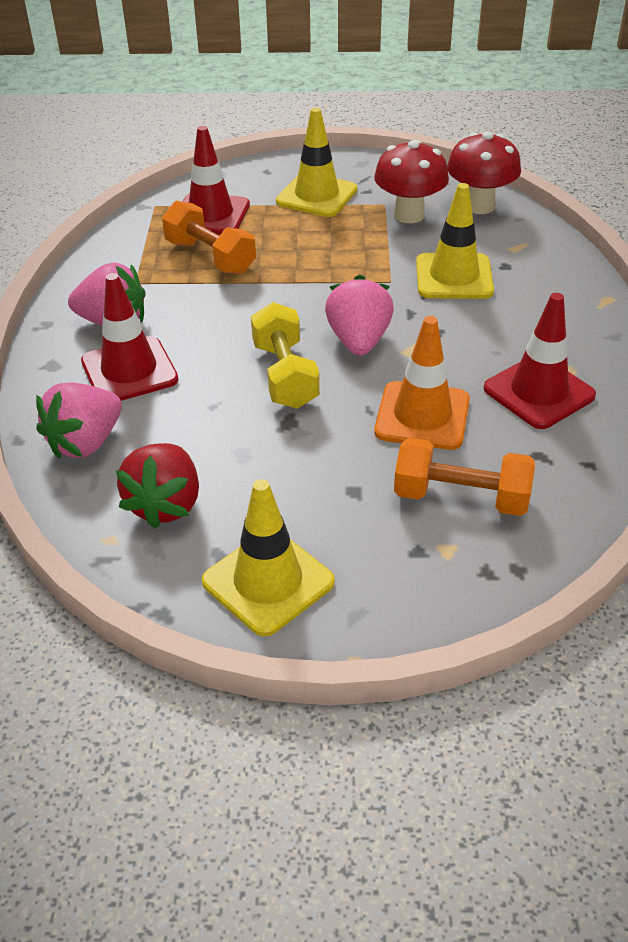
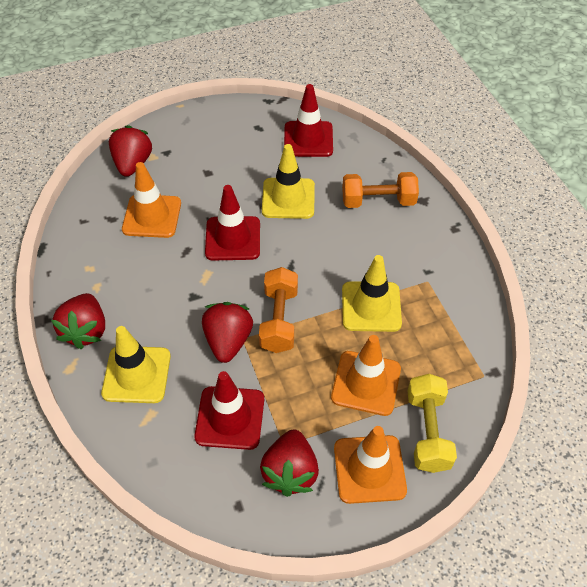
orange traffic cone: [374,316,470,450] = 1 -> [122,162,181,238] [331,335,401,416] [334,426,407,504] = 3
pink strawberry: [36,383,122,459] [68,262,146,326] [325,275,394,356] = 3 -> none = 0
red mushroom: [374,140,449,223] [447,132,521,214] = 2 -> none = 0
red strawberry: [116,443,199,529] = 1 -> [51,293,105,349] [109,125,152,177] [202,302,253,363] [260,429,319,497] = 4

